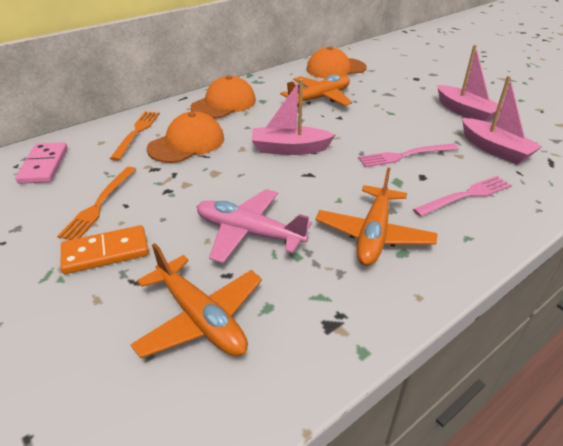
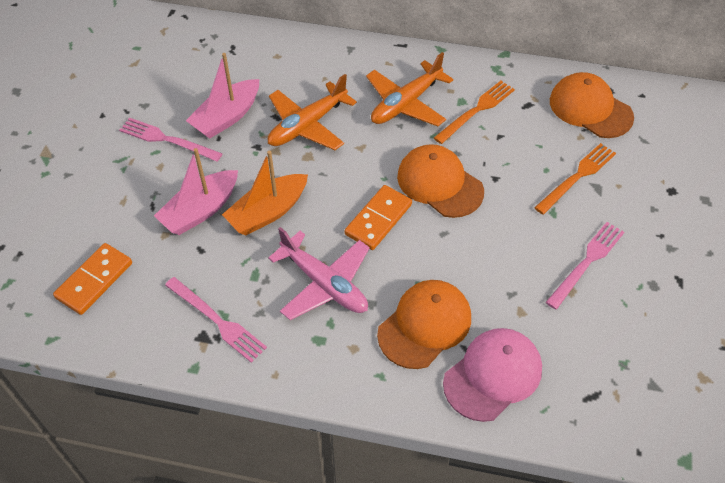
orange boat: none = 0 -> [222,151,308,236] = 1
orange domino: [61,225,149,274] = 1 -> [53,243,132,315] [344,185,412,250] = 2
orange plane: [130,243,262,358] [280,75,352,107] [316,168,438,266] = 3 -> [268,74,357,150] [366,52,454,127] = 2
pink boat: [251,79,335,155] [437,45,502,122] [462,76,542,164] = 3 -> [154,148,238,235] [186,53,259,139] = 2
pink cap: none = 0 -> [443,328,542,422] = 1
pink domino: [15,142,68,184] = 1 -> none = 0
pink fork: [358,143,458,167] [413,176,512,217] = 2 -> [119,118,223,162] [165,277,267,363] [546,222,624,310] = 3

